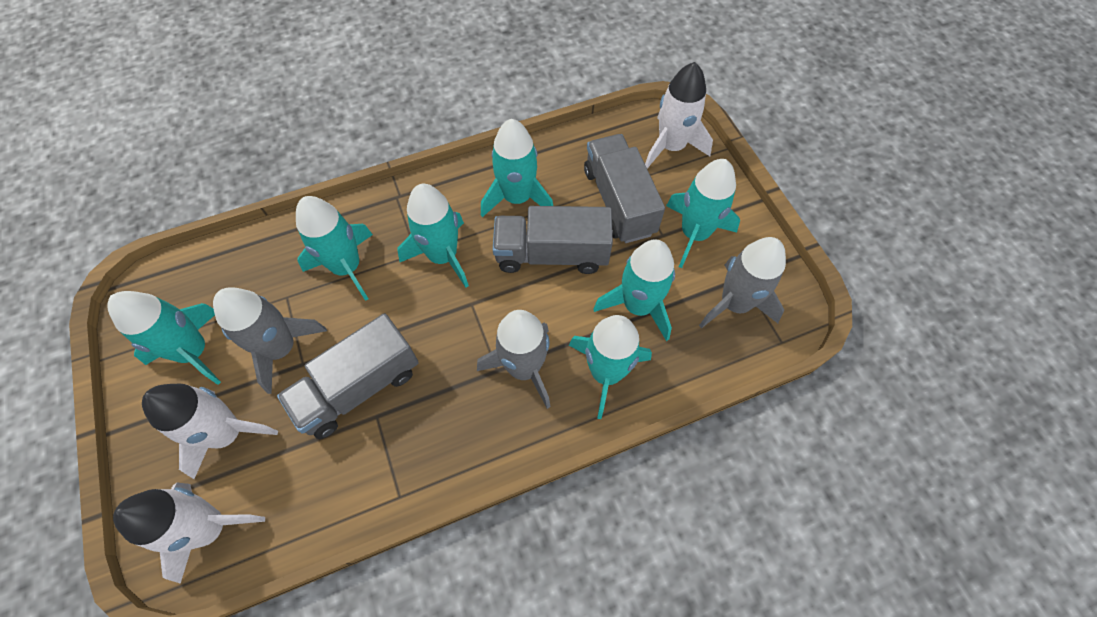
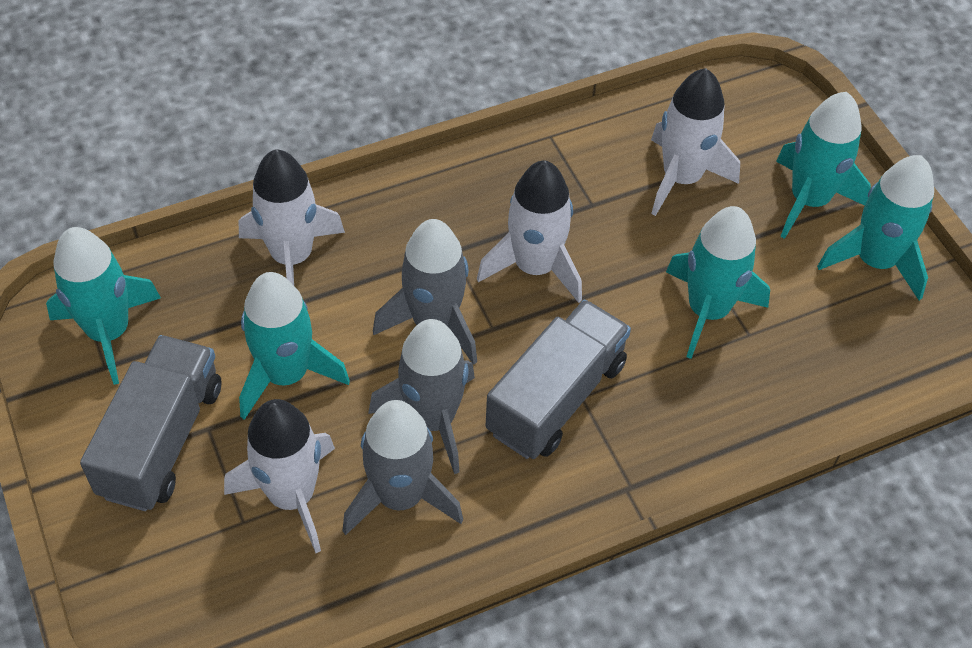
grey truck: [277,313,419,439] [493,206,613,274] [584,134,665,243] = 3 -> [80,335,221,511] [486,300,631,459] = 2
turquoise rocket: [107,291,221,385] [296,196,373,301] [397,184,469,287] [481,119,553,217] [569,315,652,419] [593,239,675,341] [666,159,740,268] = 7 -> [46,227,161,385] [239,272,350,420] [666,206,770,359] [776,92,871,239] [817,155,934,300] = 5
white rocket: [113,483,265,584] [142,383,278,479] [645,62,713,168] = 3 -> [224,399,335,553] [239,149,345,285] [477,160,582,303] [651,68,740,216] = 4

